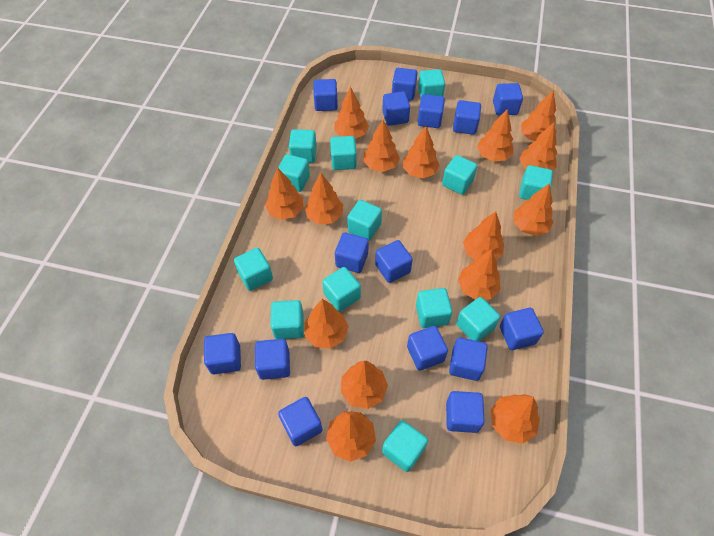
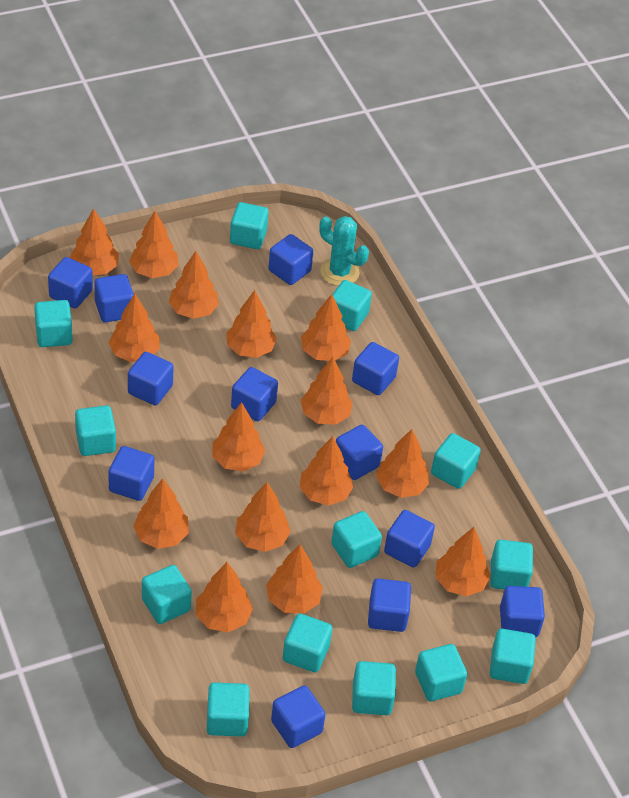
blue cube: [204,333,241,374] [255,339,290,380] [278,397,323,446] [313,79,338,111] [335,233,369,273] [375,240,413,283] [382,91,410,126] [392,68,418,101] [407,326,448,371] [417,94,445,128] [446,391,485,433] [449,337,488,381] [453,100,481,135] [493,83,523,115] [500,308,544,350] = 15 -> [48,257,93,308] [94,274,134,322] [108,446,154,501] [128,352,174,406] [231,367,278,421] [268,234,313,285] [271,685,326,748] [336,425,383,480] [352,342,399,395] [368,579,411,632] [384,510,435,568] [500,586,545,637] = 12
turquoise cactus: none = 0 -> [320,216,369,286] = 1

